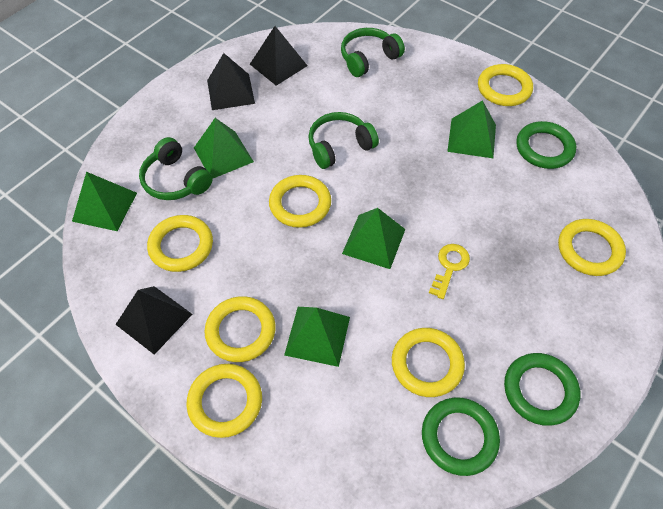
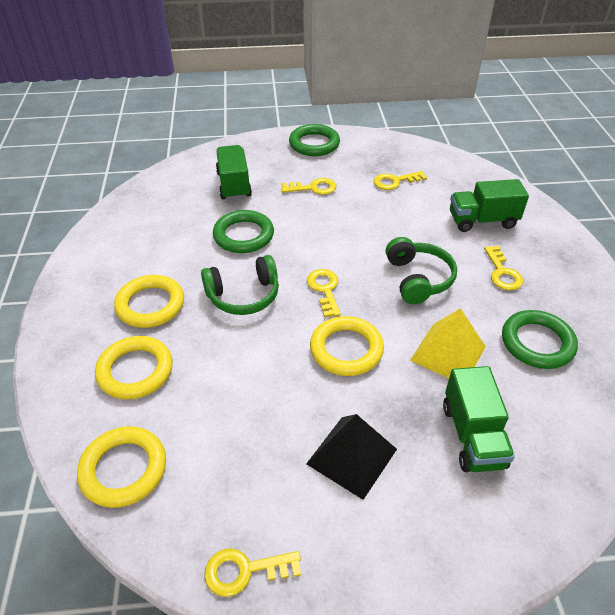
black pyramid: [115,286,193,355] [207,53,255,110] [250,26,308,86] = 3 -> [306,414,397,500] = 1
green headphones: [139,137,213,200] [308,112,379,169] [341,28,405,77] = 3 -> [201,255,279,315] [386,237,457,304] = 2
green pyramid: [72,172,137,231] [194,118,254,179] [284,307,350,367] [342,208,405,269] [447,100,496,158] = 5 -> none = 0
green truck: none = 0 -> [216,145,252,200] [443,366,515,472] [450,179,529,232] = 3
yellow key: [429,244,470,299] = 1 -> [204,548,301,597] [281,178,336,195] [307,269,341,317] [374,171,427,190] [484,246,523,290] = 5
yellow pyramid: none = 0 -> [410,308,486,378] = 1
yellow ring: [147,215,213,272] [186,364,262,438] [205,296,276,362] [269,175,331,228] [392,328,465,397] [478,64,533,106] [558,219,626,276] = 7 -> [77,426,166,508] [95,336,173,399] [114,275,184,328] [310,316,384,376] = 4

